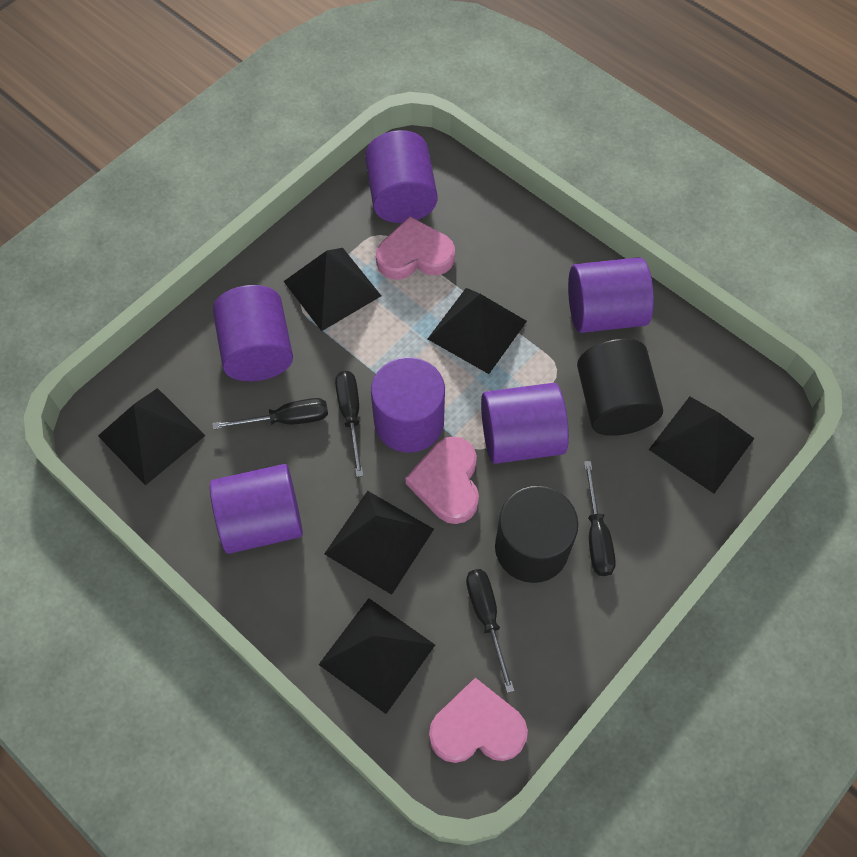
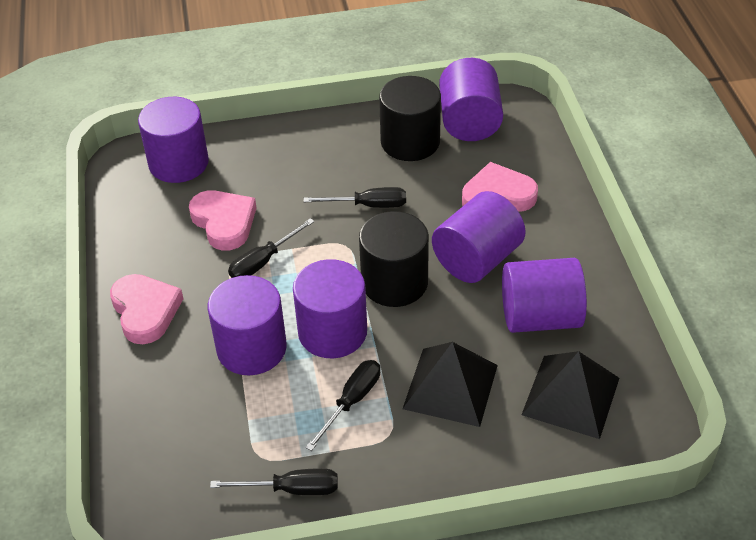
black pyramid: [98,388,205,486] [283,248,381,331] [318,598,435,714] [324,491,434,595] [428,288,527,374] [649,397,755,494] = 6 -> [402,342,498,427] [521,351,619,439] = 2

